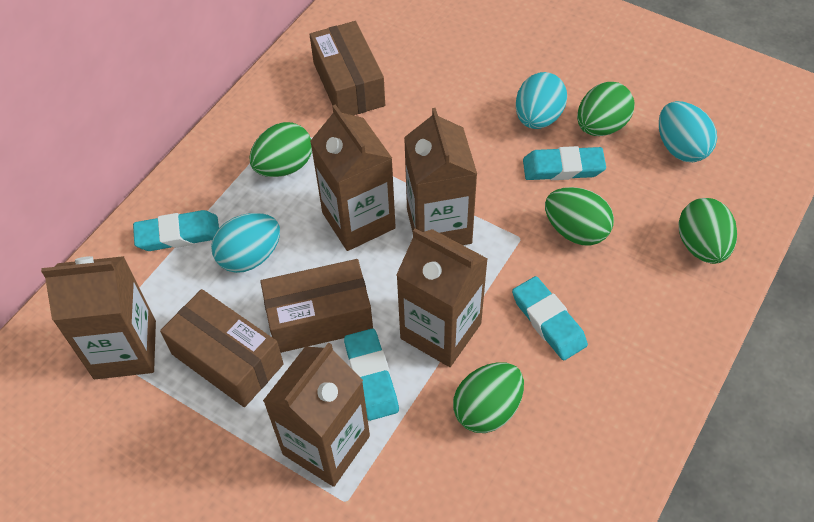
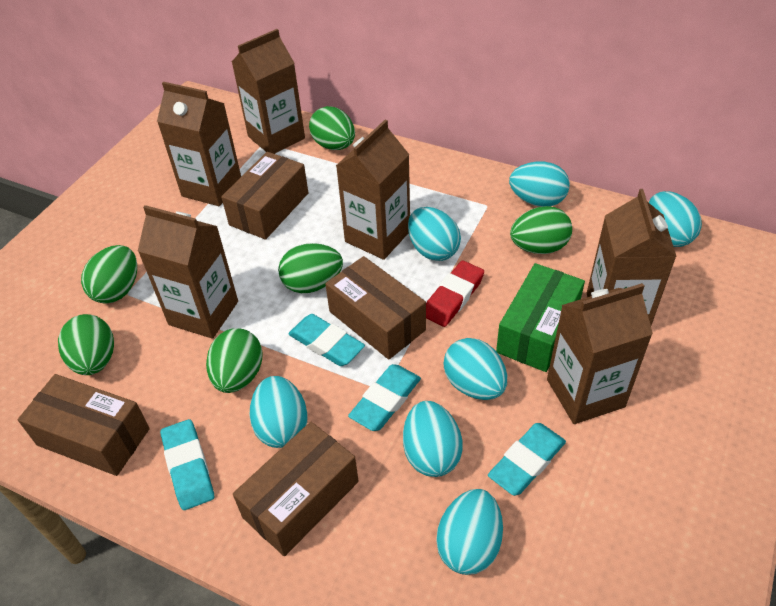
brown box: [160,289,284,407] [260,259,373,353] [310,21,385,115] = 3 -> [18,374,150,476] [221,152,308,240] [233,422,359,556] [325,256,426,360] = 4
brown carton: [41,256,156,379] [263,342,370,487] [310,104,396,251] [396,228,488,367] [404,108,477,245] = 5 -> [138,205,238,339] [157,82,241,206] [232,29,305,154] [336,120,410,260] [547,283,653,424] [587,189,677,325] = 6
green box: none = 0 -> [496,263,585,372] = 1
green egg: [249,122,312,177] [453,362,524,433] [545,187,614,246] [577,82,635,136] [678,198,737,264] = 5 -> [58,314,114,375] [81,245,137,304] [206,328,263,393] [278,243,343,293] [309,106,355,150] [510,206,572,254] = 6
red eraser: none = 0 -> [426,261,484,327] = 1
turquoise egg: [211,213,280,273] [516,72,567,129] [659,101,717,162] = 3 -> [249,376,308,448] [403,401,463,477] [408,207,461,261] [436,489,503,575] [443,338,507,400] [509,162,570,207] [648,191,702,247] = 7

